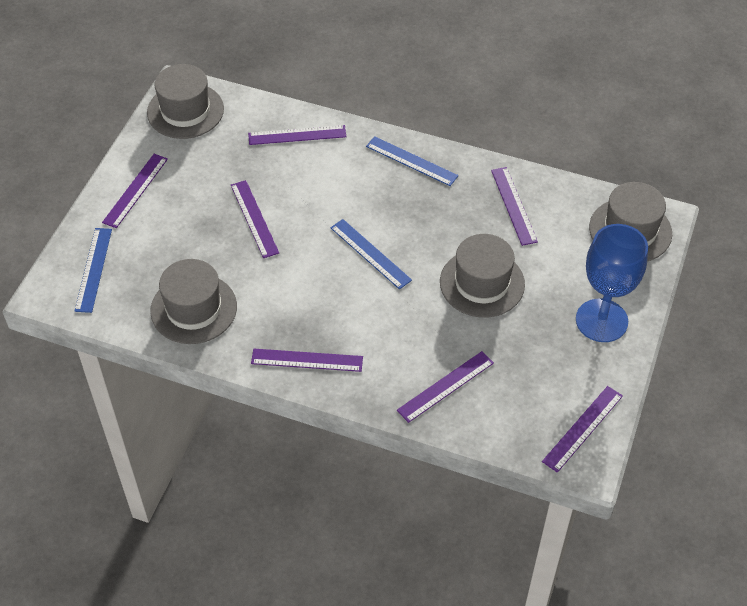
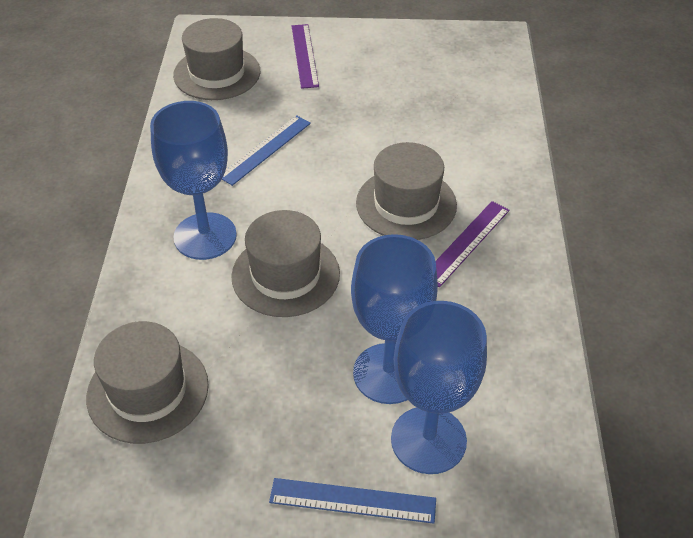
blue goblet: [576,224,648,342] = 1 -> [150,101,237,260] [351,234,438,404] [391,301,487,474] = 3
blue ruler: [75,228,112,313] [330,219,412,290] [366,136,459,186] = 3 -> [222,115,311,186] [269,478,436,524] = 2
purple ruler: [102,154,168,228] [231,180,279,258] [248,125,346,145] [251,349,363,372] [397,351,494,423] [491,167,538,246] [542,386,623,473] = 7 -> [292,24,319,89] [436,201,510,287] = 2

